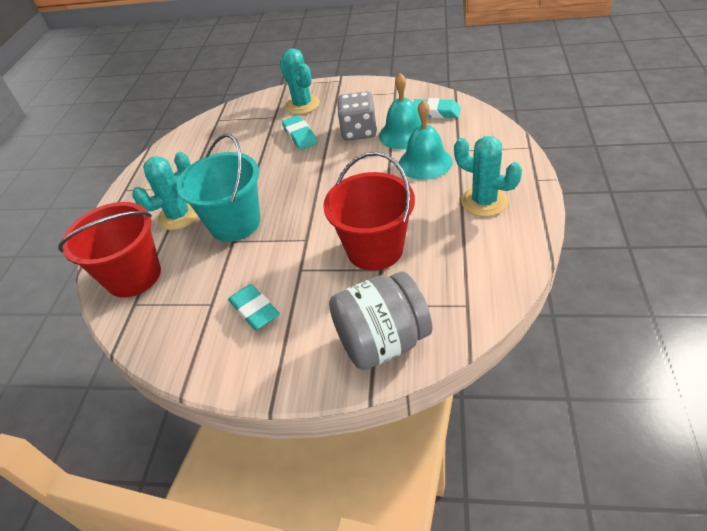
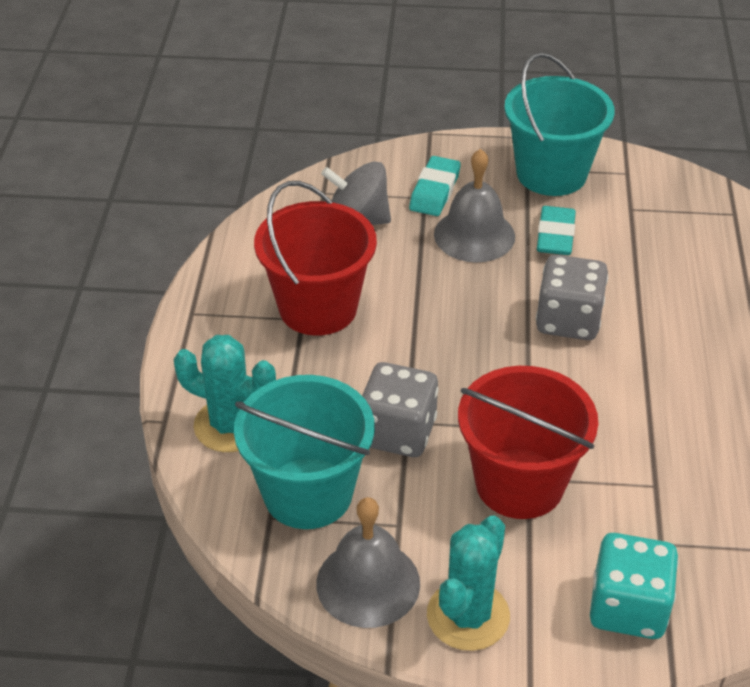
grey bell: none = 0 -> [316,497,420,628] [434,149,515,263] = 2
grey dice: [337,91,377,141] = 1 -> [362,362,438,457] [536,255,608,340] = 2
grey jar: [329,272,433,370] = 1 -> none = 0
grey spinning top: none = 0 -> [321,161,391,225] = 1
turquoise bell: [379,73,421,149] [399,100,453,180] = 2 -> none = 0
turquoise bucket: [177,134,260,242] = 1 -> [234,375,375,529] [504,53,615,196] = 2
turquoise cactus: [132,152,198,230] [280,48,320,115] [454,136,522,217] = 3 -> [173,335,276,452] [427,516,510,651] = 2
turquoise dice: none = 0 -> [590,533,679,639] = 1
turquoise eraser: [228,284,280,330] [282,115,317,150] [413,98,461,118] = 3 -> [409,156,461,216] [537,206,576,255] = 2

